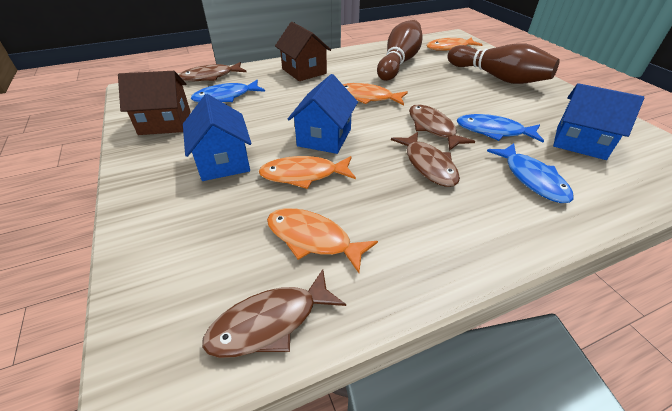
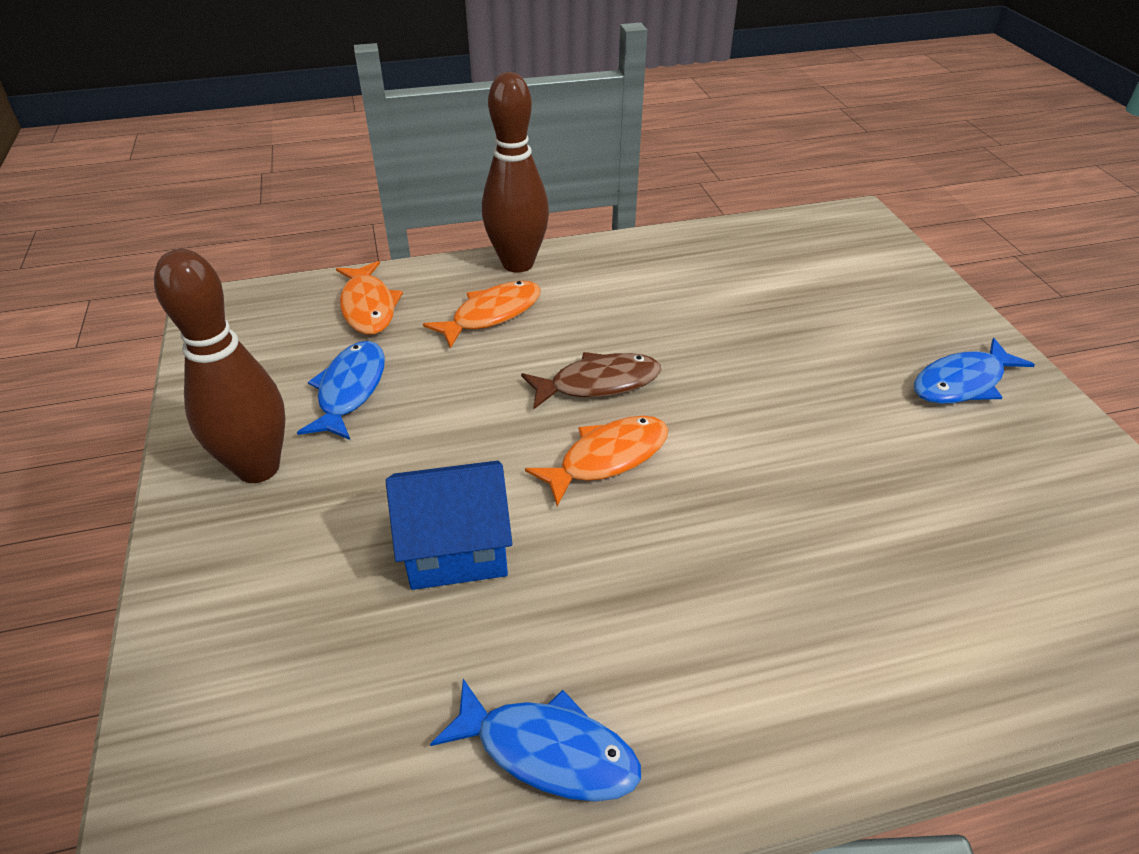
blue house: [183,94,252,181] [288,74,358,154] [553,83,644,160] = 3 -> [386,461,512,590] = 1
brown fish: [179,62,246,81] [202,269,346,358] [391,132,460,187] [409,104,475,151] = 4 -> [521,352,661,409] = 1
brown house: [118,71,191,135] [275,22,331,81] = 2 -> none = 0
orange fish: [259,156,356,189] [267,208,378,273] [343,83,408,105] [427,37,482,51] = 4 -> [336,261,403,335] [423,281,541,349] [525,416,668,506] = 3

